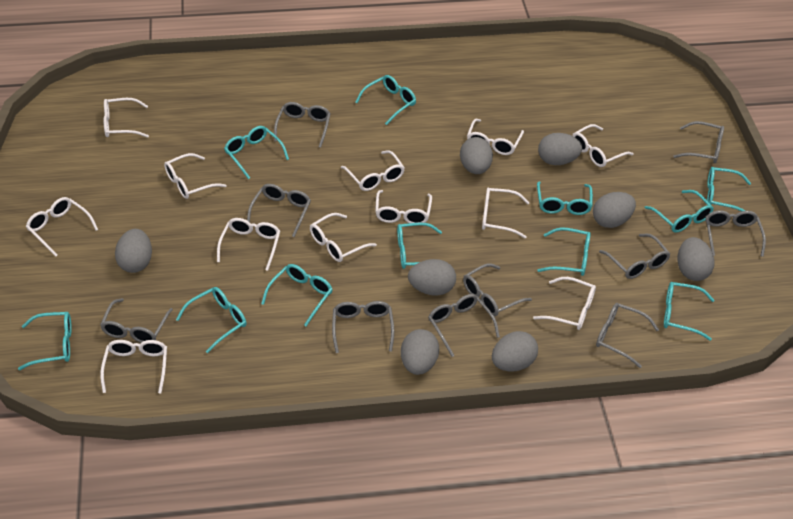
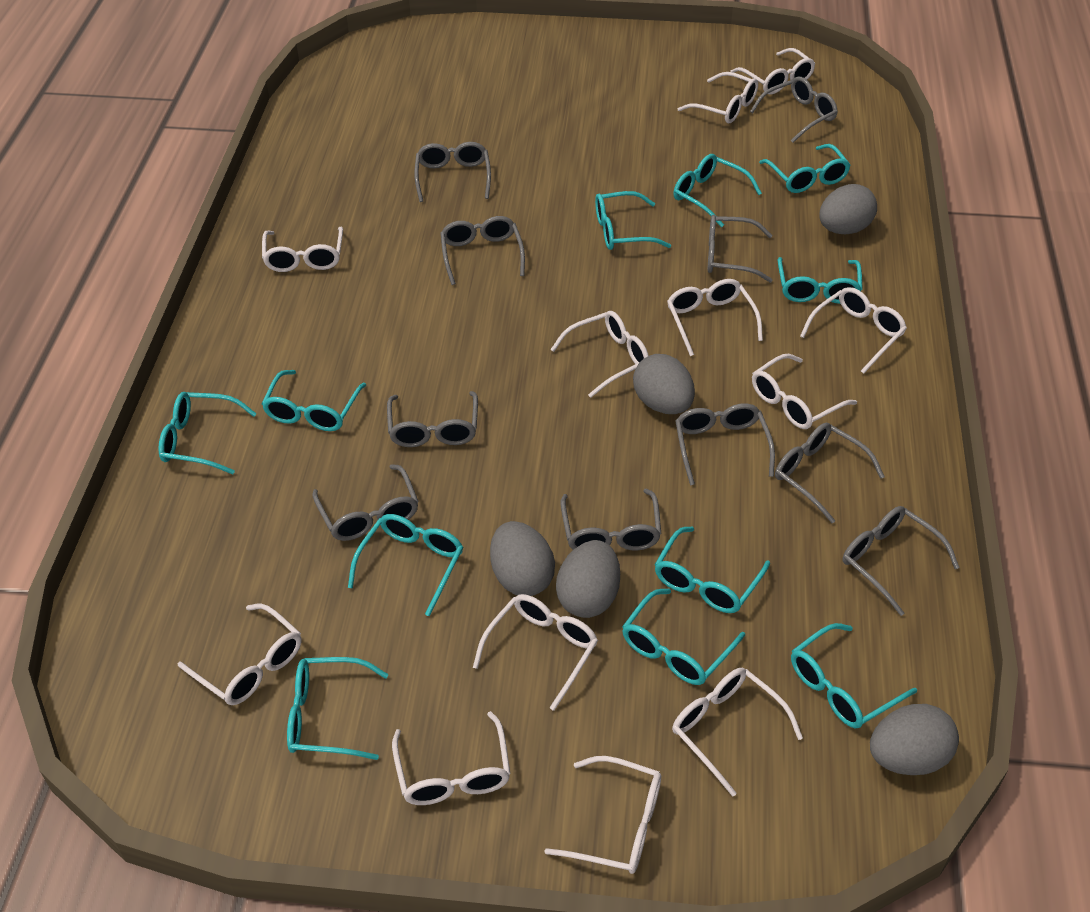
grey egg: [115,229,152,273] [401,329,439,375] [408,259,456,296] [460,137,493,174] [492,331,538,372] [538,133,582,165] [593,192,636,228] [678,237,715,281] = 8 -> [490,521,555,596] [556,540,620,618] [633,354,695,414] [819,184,877,235] [870,704,959,775] = 5

